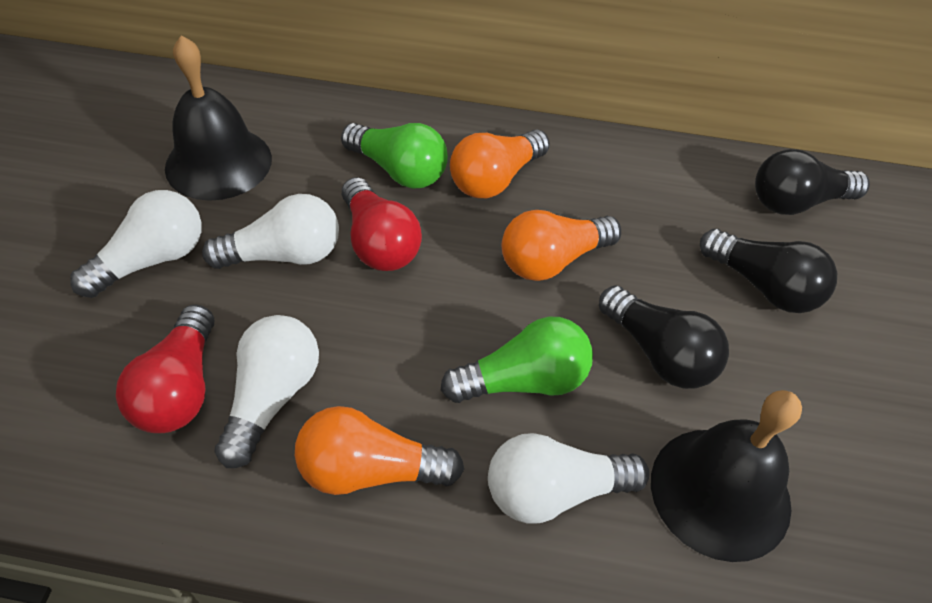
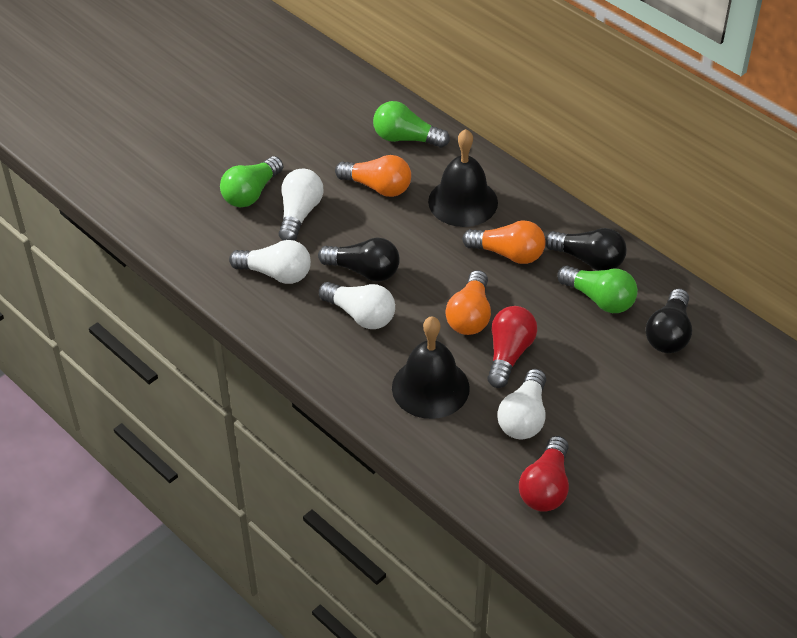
green light bulb: [341,123,448,189] [441,317,593,403] = 2 -> [220,156,283,207] [373,101,450,148] [557,266,638,313] = 3

